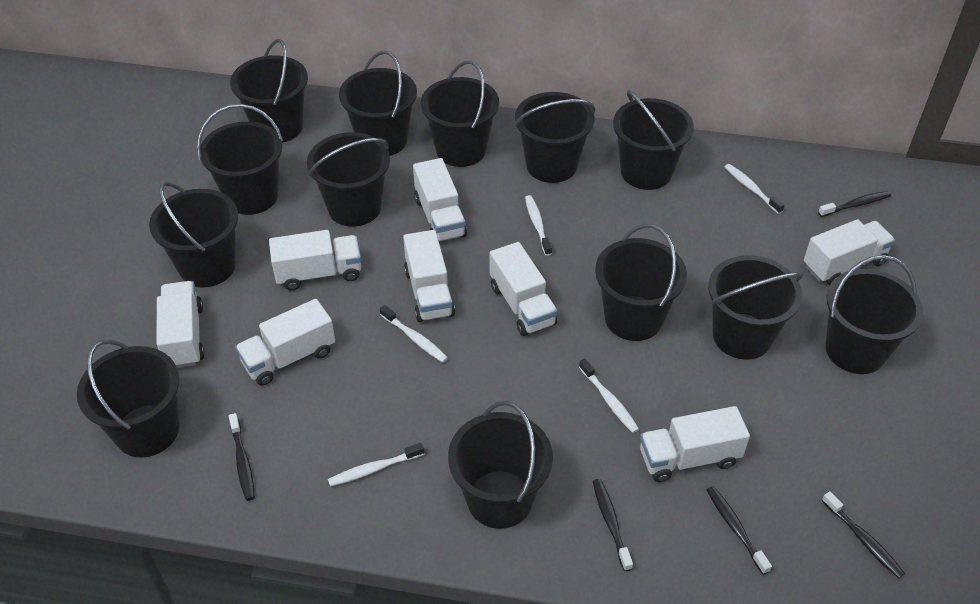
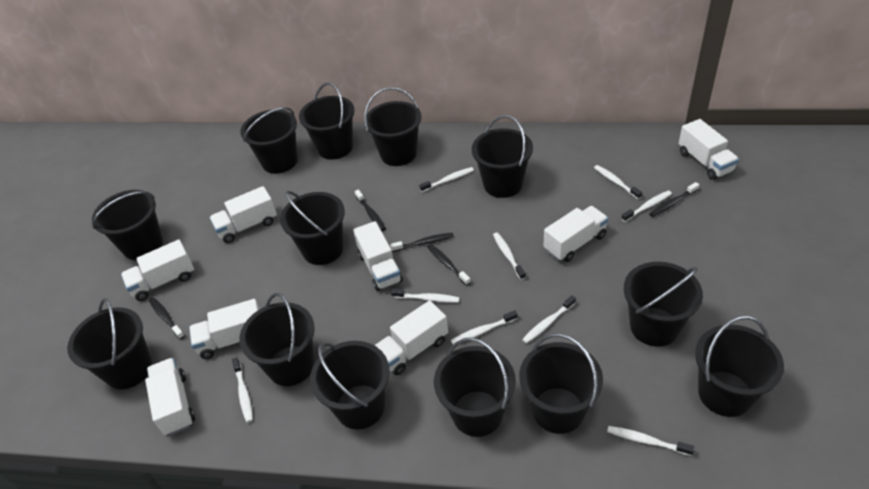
white toothbrush: [328,443,424,487] [380,305,448,362] [525,195,552,256] [579,358,639,433] [725,164,785,214] = 5 -> [232,357,253,423] [391,288,460,303] [419,167,474,192] [451,310,518,345] [493,233,526,280] [522,295,576,344] [594,165,642,199] [607,426,694,456] [621,191,672,222] = 9

